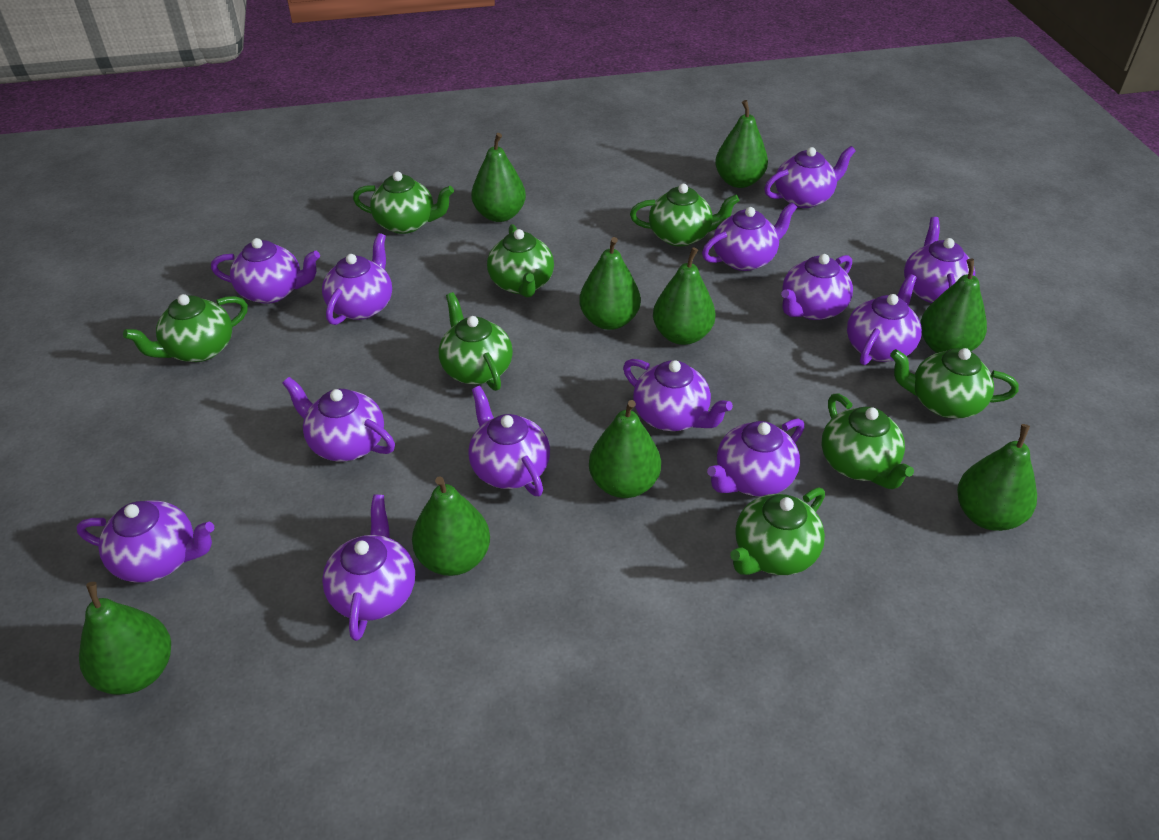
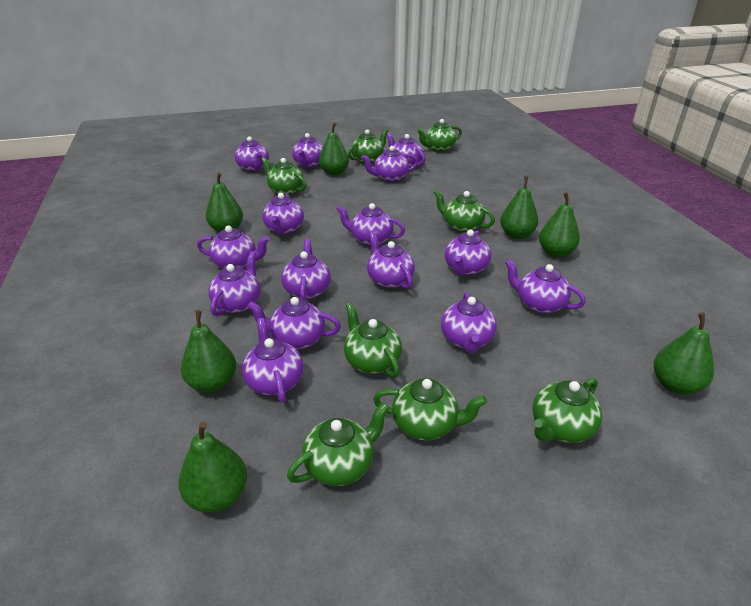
green pear: [79,582,171,695] [412,476,490,576] [471,133,526,222] [579,237,641,330] [589,400,661,498] [653,247,716,345] [715,100,768,188] [920,259,987,353] [957,424,1037,531] = 9 -> [178,422,247,513] [181,310,236,393] [206,172,243,232] [319,123,349,176] [500,176,538,239] [539,192,580,258] [654,313,714,395] = 7
purple teapot: [76,500,214,583] [211,238,320,304] [282,377,395,462] [322,233,392,325] [322,495,415,641] [468,386,550,496] [623,359,733,431] [702,202,797,271] [707,419,804,497] [764,146,856,208] [781,254,853,320] [847,274,922,365] [904,217,975,303] = 13 -> [197,226,270,269] [208,251,261,317] [235,136,269,172] [242,318,304,403] [247,297,341,350] [262,193,304,234] [281,239,331,301] [292,133,323,168] [337,203,405,246] [361,146,418,182] [367,232,415,289] [387,132,425,168] [441,292,497,354] [445,230,491,275] [505,259,586,314] = 15

